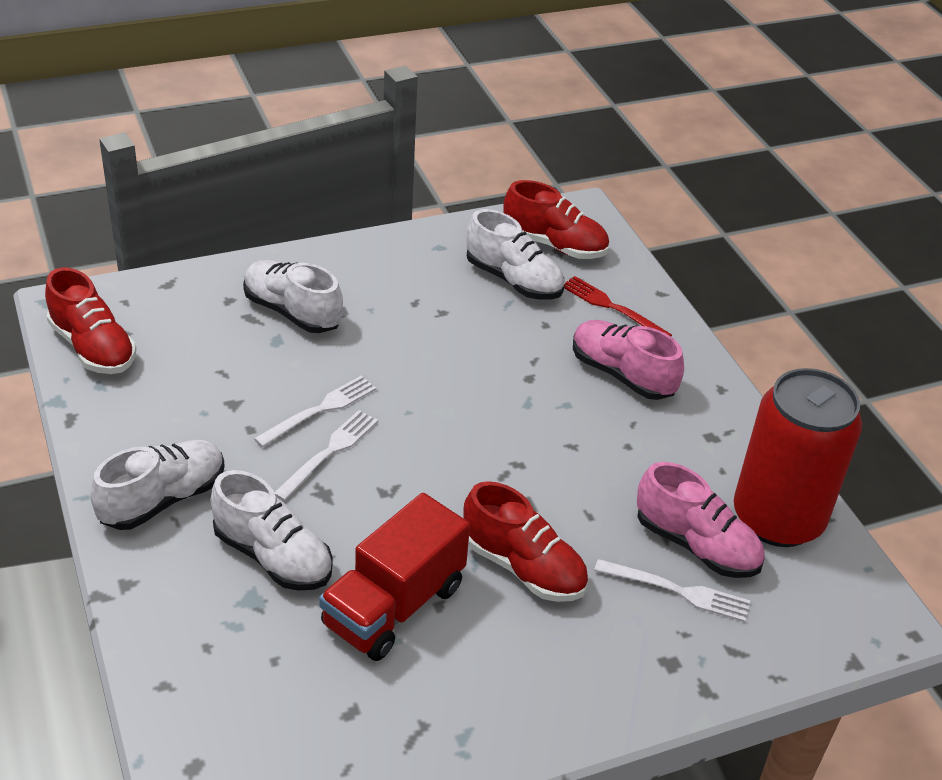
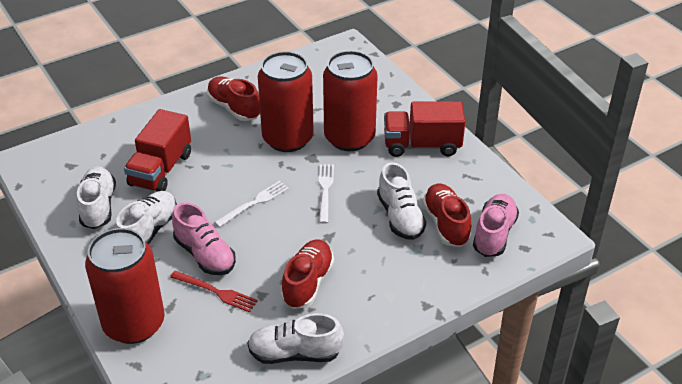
red can: [734,368,862,547] = 1 -> [85,228,165,344] [258,51,314,152] [323,51,378,151] = 3
red truck: [319,493,470,661] = 1 -> [124,109,191,192] [384,101,466,157] = 2
white fork: [254,376,376,447] [274,410,378,501] [594,559,750,622] = 3 -> [214,181,289,227] [319,164,334,224] = 2

